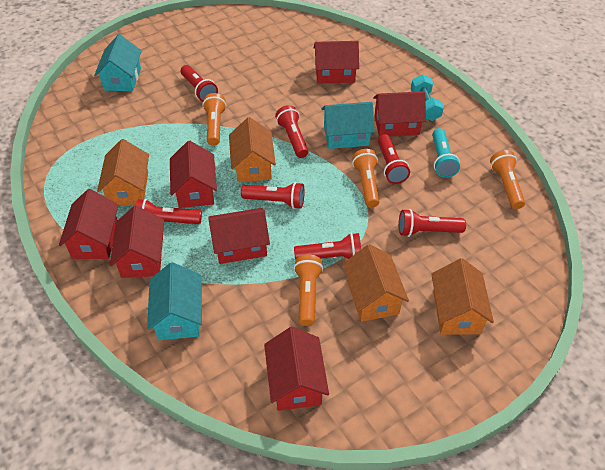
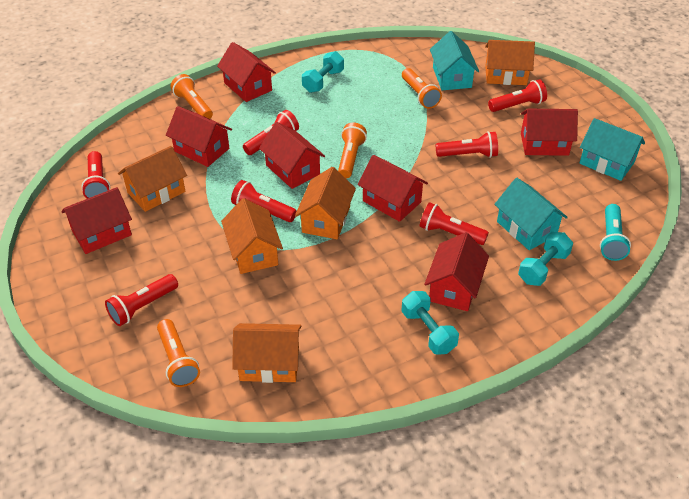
orange house: [97,139,149,205] [229,117,276,182] [343,244,409,322] [431,258,494,335] = 4 -> [118,146,187,212] [221,198,283,274] [232,323,301,383] [295,167,356,239] [485,40,535,85] = 5
turquoise dumbbell: [411,74,444,121] = 1 -> [302,51,344,93] [401,291,459,355] [518,232,573,286] = 3

